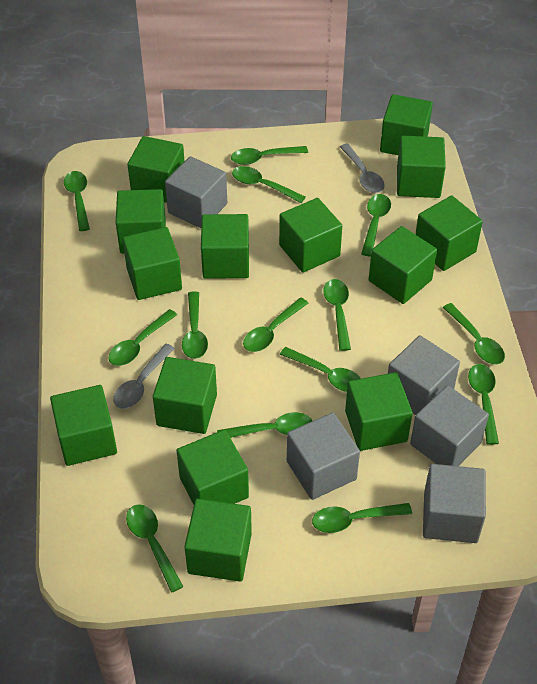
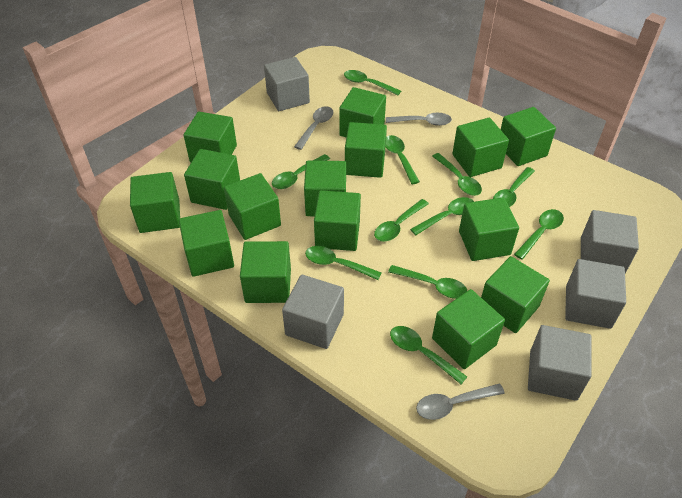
green cube: [50,385,117,466] [116,189,166,254] [122,227,182,300] [127,136,185,203] [153,357,217,434] [176,430,249,505] [184,499,252,582] [201,214,249,279] [279,198,342,273] [345,372,413,451] [369,226,437,304] [380,94,433,155] [397,136,446,198] [415,195,483,271] = 14 -> [130,172,180,233] [179,210,234,277] [184,112,237,163] [184,149,240,210] [224,173,281,240] [240,241,291,303] [304,161,346,216] [314,190,361,251] [339,87,386,137] [345,122,387,178] [432,289,505,369] [452,117,509,177] [459,197,519,261] [481,256,550,333] [500,107,556,166] = 15
green spoon: [64,171,90,231] [109,309,177,366] [126,504,184,593] [182,291,208,359] [217,412,312,438] [231,146,308,165] [232,166,306,203] [243,298,308,352] [280,347,361,392] [312,503,412,533] [323,279,351,351] [361,194,391,256] [443,303,505,364] [468,364,499,445] = 14 -> [272,154,330,189] [305,246,381,280] [344,70,401,95] [374,199,429,242] [386,135,420,184] [388,265,467,299] [390,326,467,384] [410,197,474,235] [432,153,482,196] [493,167,535,207] [514,209,564,260] = 11
grey spoon: [113,344,175,409] [340,144,385,193] = 2 -> [294,106,333,150] [386,113,452,126] [416,384,505,420] = 3

